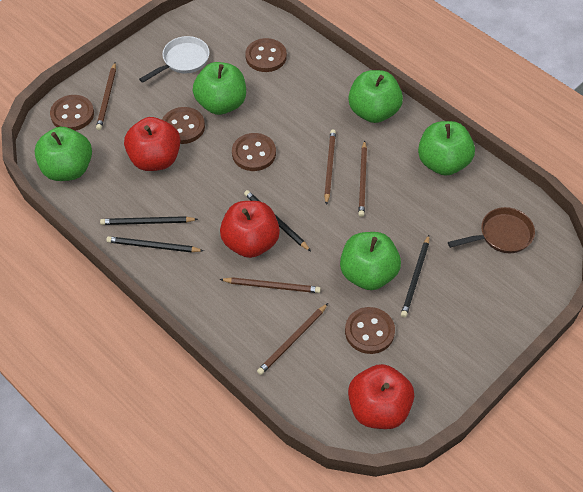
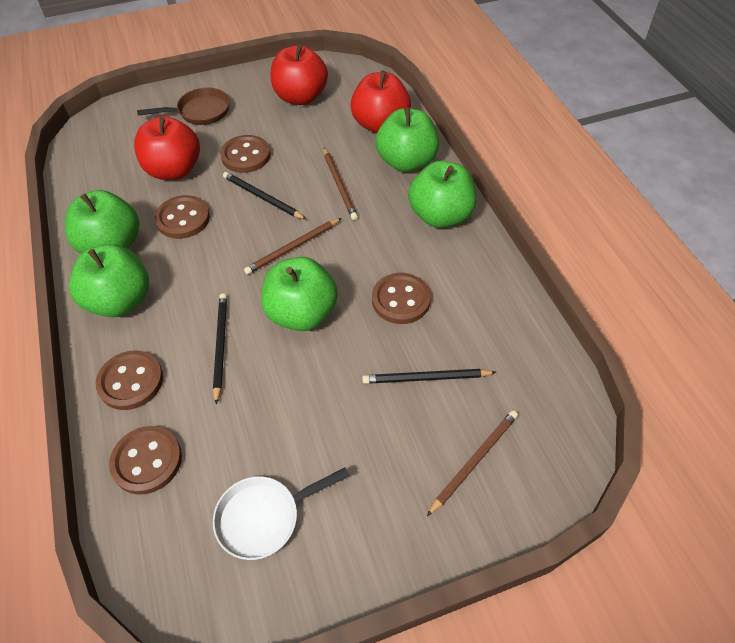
black pencil: [100,216,198,225] [106,236,204,253] [244,190,311,251] [401,235,429,318] = 4 -> [213,293,227,404] [223,172,307,220] [362,369,496,384] = 3
brown pencil: [96,63,116,130] [220,277,321,293] [257,303,328,375] [324,130,336,205] [358,140,367,217] = 5 -> [244,218,342,274] [324,148,358,220] [427,410,518,516] = 3

